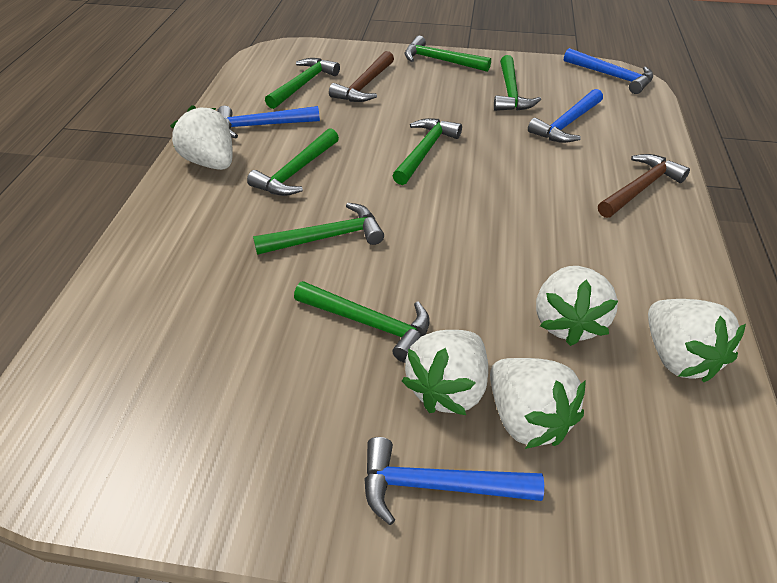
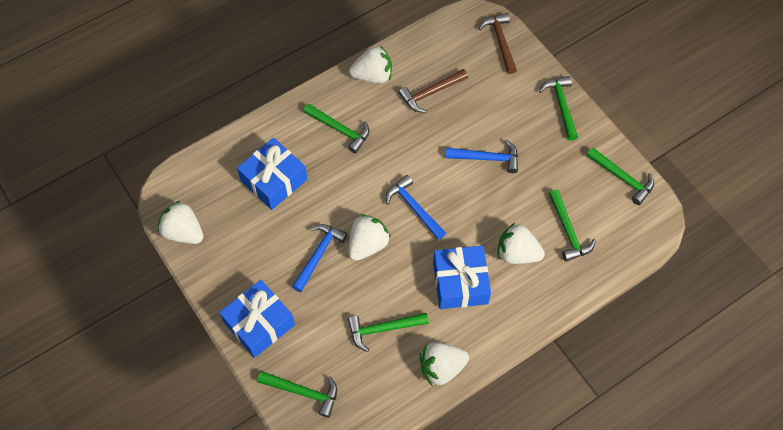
blue gift: none = 0 -> [219,280,295,358] [237,138,307,210] [433,246,491,309] = 3
blue hammer: [217,106,320,138] [364,437,544,525] [528,89,603,143] [564,48,653,94] = 4 -> [292,224,348,292] [386,175,446,240] [446,140,518,173] = 3
green hammer: [247,128,339,196] [253,203,384,255] [265,58,340,109] [294,281,430,363] [392,118,462,185] [405,36,491,72] [494,55,541,111] = 7 -> [257,371,337,418] [303,104,369,153] [347,313,429,352] [539,76,578,141] [549,190,596,262] [587,148,654,205] = 6

